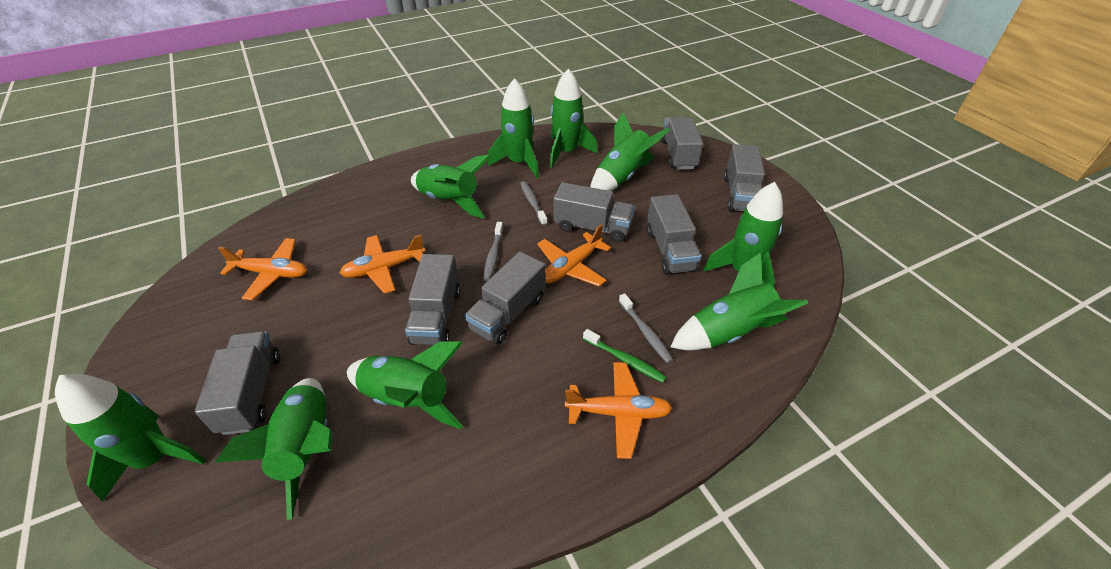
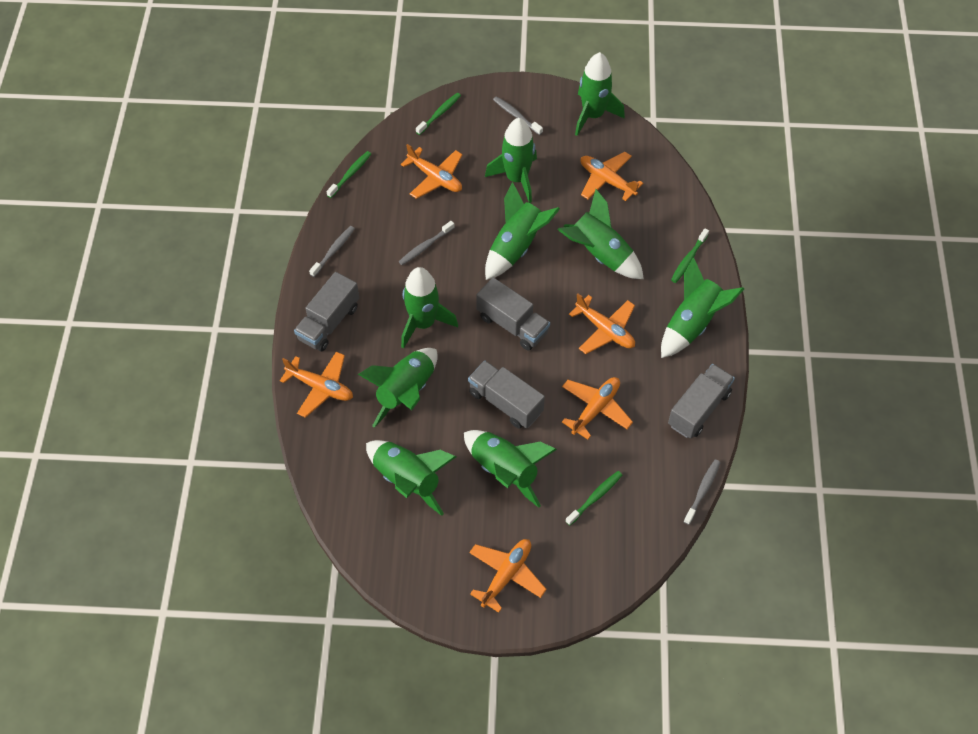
green toothbrush: [583,329,667,383] = 1 -> [326,151,371,198] [416,93,461,135] [565,471,622,525] [671,229,709,283] = 4
grey toothbrush: [483,222,503,281] [520,181,548,226] [619,293,673,363] = 3 -> [309,226,355,277] [399,221,455,265] [493,96,543,135] [684,460,721,525] = 4
grey truck: [195,331,280,435] [405,254,460,345] [465,252,546,345] [553,182,635,242] [647,194,701,275] [661,116,703,170] [724,144,765,211] = 7 -> [294,272,359,352] [468,361,545,429] [476,278,550,351] [668,364,735,438] = 4
orange plane: [218,238,307,300] [340,235,425,294] [537,225,611,287] [565,362,672,459] = 4 -> [280,352,353,418] [401,144,463,199] [469,539,547,613] [562,377,633,440] [569,294,635,354] [580,152,643,201] = 6

